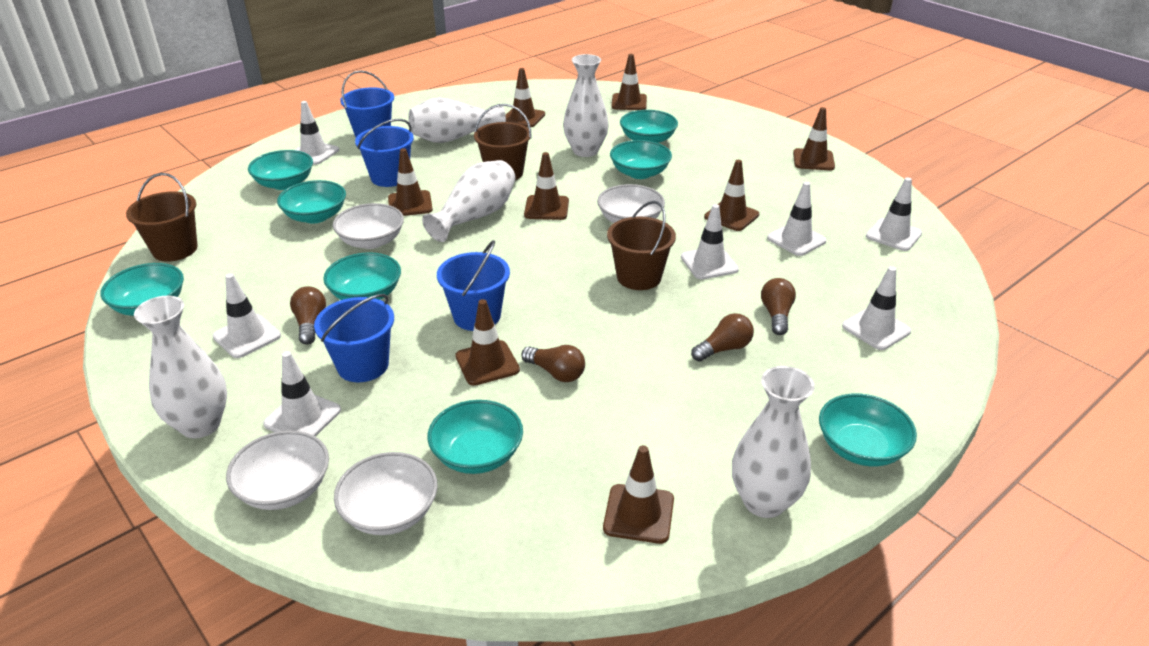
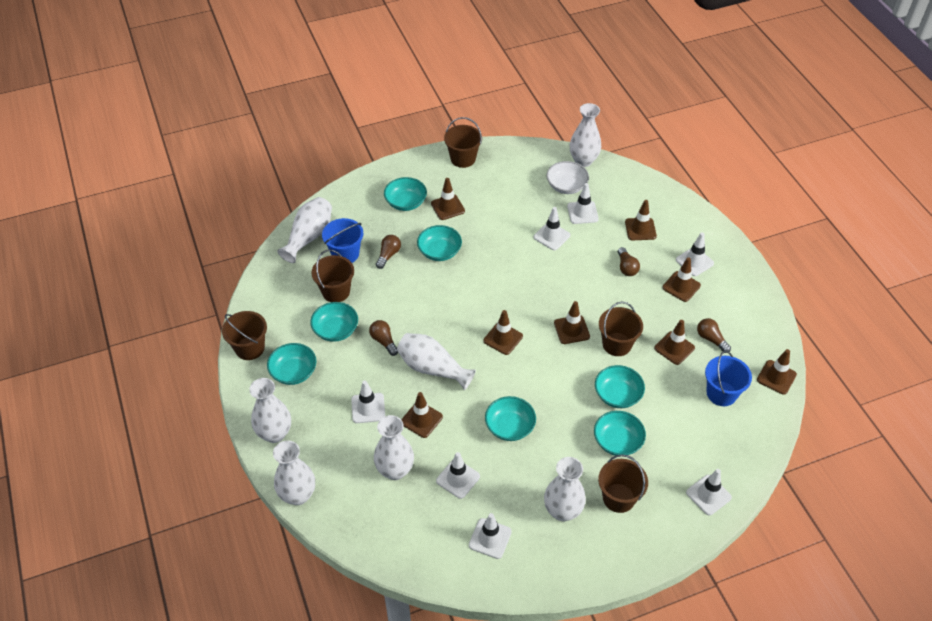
blue bucket: [314,294,394,382] [340,70,394,137] [355,119,414,187] [437,240,510,331] = 4 -> [322,218,364,263] [705,351,752,406] = 2
brown bucket: [126,173,197,262] [474,104,531,180] [607,201,676,290] = 3 -> [222,311,267,360] [311,249,354,302] [444,117,482,168] [598,454,648,513] [599,301,643,356] = 5
turquoise bowl: [100,263,184,316] [248,150,313,190] [277,180,346,224] [323,252,401,300] [427,400,523,474] [610,140,672,179] [620,110,678,143] [819,394,917,466] = 8 -> [267,343,316,385] [310,302,358,342] [384,177,427,211] [417,225,462,261] [485,396,536,441] [594,411,646,456] [595,365,645,408] = 7
white bowl: [226,431,329,510] [333,203,404,249] [334,452,438,535] [597,184,665,223] = 4 -> [546,161,589,194] = 1
white vase: [134,296,227,438] [408,98,506,143] [422,160,516,242] [563,54,609,157] [732,366,815,518] = 5 -> [249,378,291,443] [273,440,315,505] [277,197,332,263] [374,415,414,480] [397,333,476,390] [544,457,586,521] [570,103,601,167] = 7

